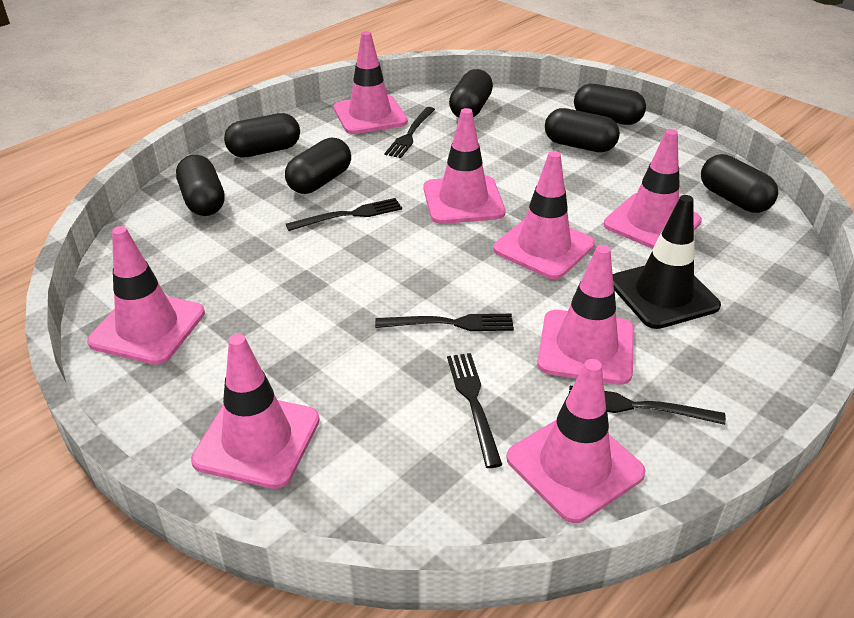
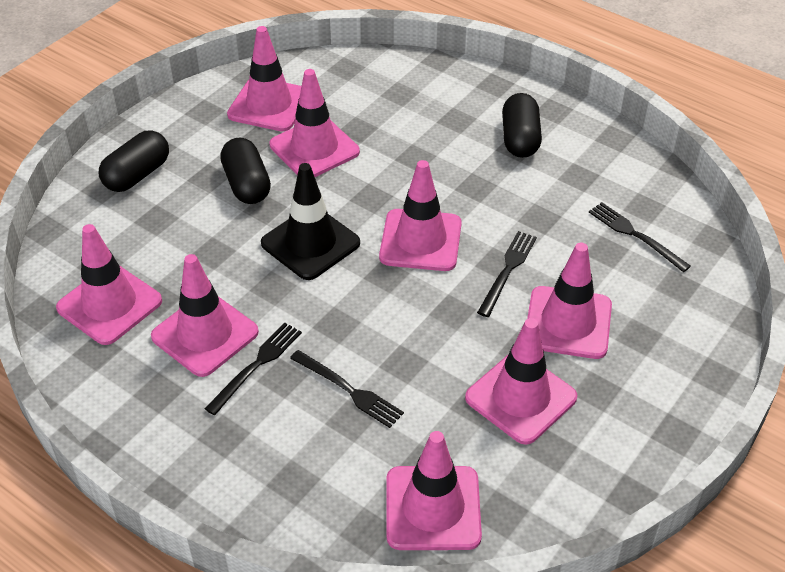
black capsule: [176,155,225,216] [224,113,300,158] [285,138,351,194] [449,69,493,118] [545,108,620,152] [574,84,646,125] [701,154,778,213] = 7 -> [99,130,169,192] [220,138,271,204] [502,93,542,158] = 3
black fork: [286,198,402,231] [375,314,514,331] [384,107,435,158] [447,353,502,468] [569,386,726,425] = 5 -> [205,322,302,415] [290,350,404,428] [477,231,537,317] [589,202,691,272] = 4

